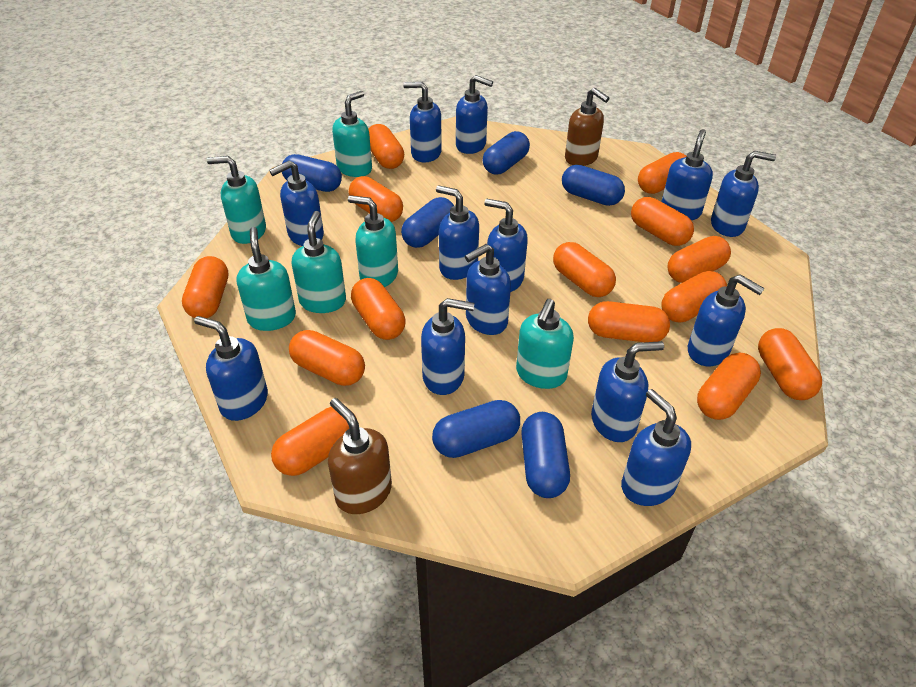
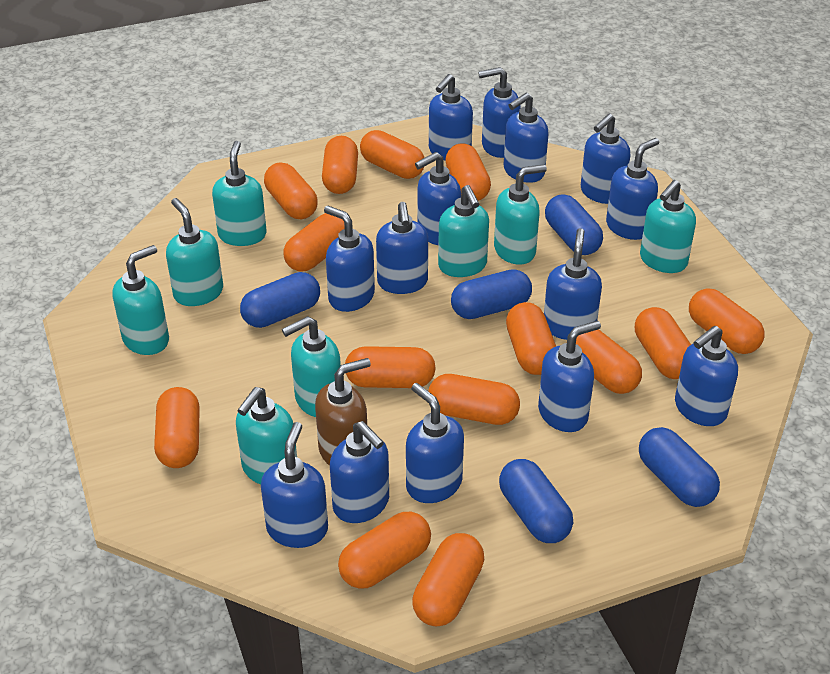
blue capsule: [282,154,342,192] [401,197,454,248] [432,400,520,458] [483,131,530,175] [521,412,570,498] [562,165,625,206] = 6 -> [240,272,320,328] [451,269,532,319] [499,459,573,543] [545,194,603,255] [639,427,720,507] = 5
blue soap dispenser: [194,316,268,421] [269,160,324,246] [403,82,442,162] [421,298,474,395] [436,185,479,280] [456,75,493,154] [465,244,511,335] [484,199,528,292] [591,341,664,442] [621,389,691,506] [661,129,713,220] [688,274,765,366] [711,151,776,237] = 13 -> [261,422,328,548] [324,206,375,312] [330,421,389,523] [376,202,428,294] [406,383,464,503] [415,152,461,245] [429,74,473,160] [478,67,521,158] [504,93,549,183] [538,321,601,432] [544,228,602,340] [581,114,630,204] [606,138,659,240] [675,326,738,426] = 14
brown soap dispenser: [328,398,392,514] [565,88,610,166] = 2 -> [315,358,371,466] = 1
turquoise soap dispenser: [207,156,266,244] [237,227,296,331] [292,211,346,313] [332,91,372,177] [348,195,398,287] [516,299,574,389] = 6 -> [112,245,169,355] [166,198,223,306] [212,141,267,246] [236,387,297,484] [282,316,341,417] [438,185,489,277] [494,164,547,265] [640,180,696,273] = 8

